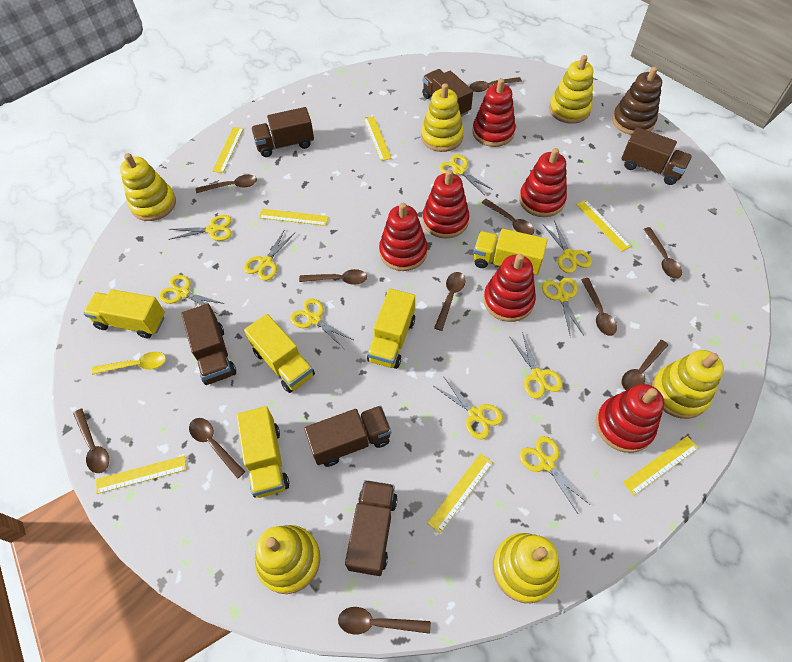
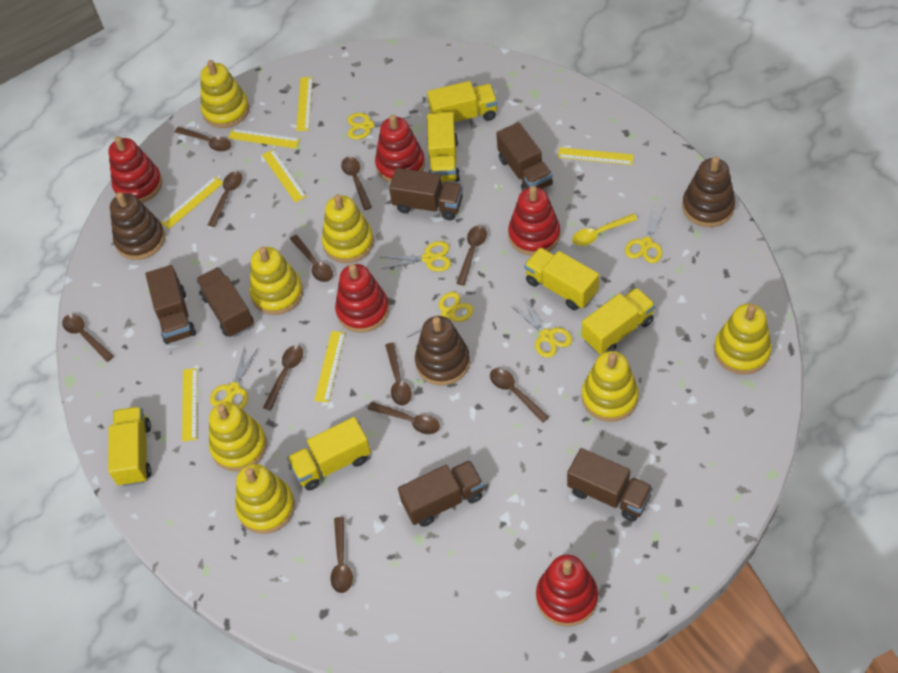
brown stacking toy: [612,67,662,135] = 1 -> [110,192,165,260] [415,316,470,386] [682,156,735,227] = 3
red stacking toy: [379,203,428,271] [422,170,470,239] [472,78,516,147] [483,254,536,322] [519,148,567,217] [596,384,664,453] = 6 -> [108,136,162,203] [335,264,389,333] [375,115,425,183] [508,186,560,256] [536,555,598,626] = 5
yellow scissors: [159,275,225,313] [169,215,232,241] [244,229,295,281] [290,299,353,348] [434,376,503,439] [439,154,493,194] [509,332,562,399] [519,436,590,513] [542,278,584,337] [543,220,592,273] = 10 -> [210,346,258,409] [347,113,412,139] [382,241,451,272] [406,292,474,347] [511,299,572,358] [625,208,665,263] = 6
yellow stacking toy: [120,153,176,221] [255,525,320,594] [421,83,464,152] [493,533,560,603] [549,55,593,124] [651,350,724,419] = 6 -> [201,60,249,128] [209,402,267,471] [235,464,295,534] [250,247,303,315] [322,194,374,263] [582,351,639,422] [714,303,772,375] = 7
yellow truck: [83,289,165,338] [236,406,289,498] [244,314,315,393] [367,288,415,369] [473,229,548,275] = 5 -> [108,406,151,486] [287,417,371,490] [427,81,498,122] [427,112,460,182] [524,247,599,310] [582,288,656,355] = 6

